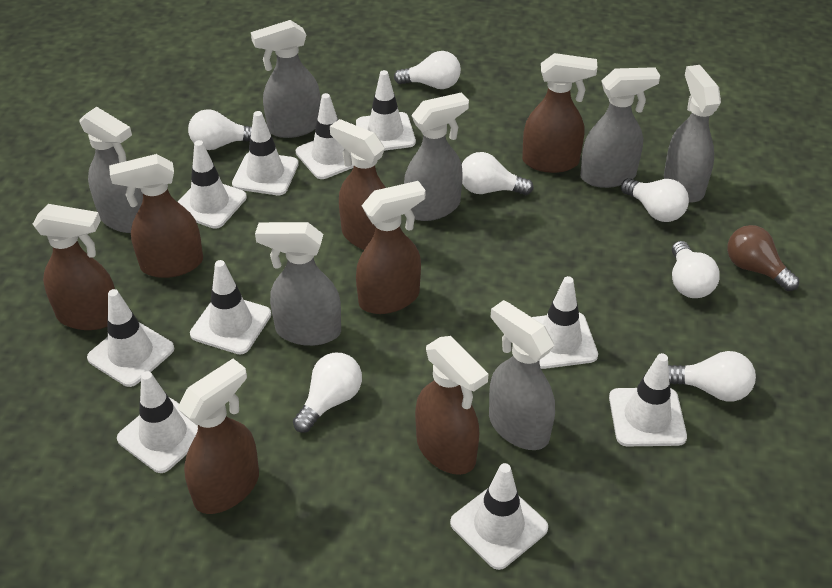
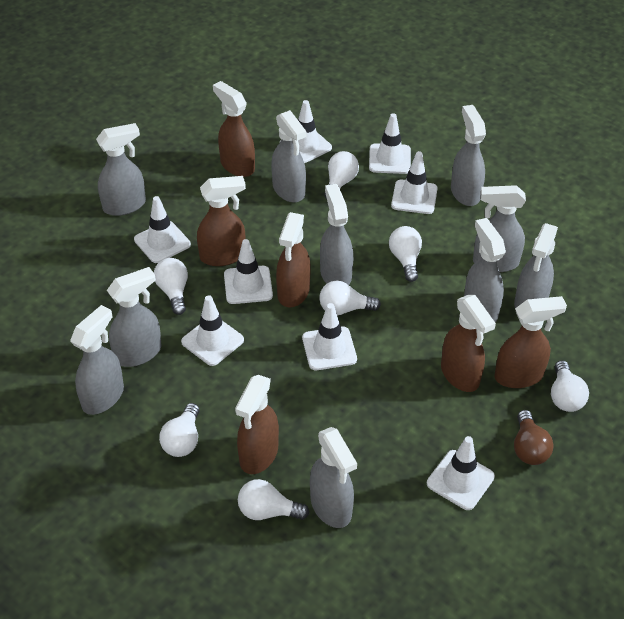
brown spray bottle: [33,204,115,330] [109,154,203,278] [177,359,259,514] [330,119,386,250] [356,181,425,314] [415,336,488,475] [522,53,597,173] = 7 -> [197,176,246,266] [213,81,255,177] [235,375,279,474] [276,212,311,308] [441,295,496,392] [494,296,567,388] = 6
grey spray bottle: [79,107,143,233] [251,20,321,138] [255,222,341,346] [404,92,469,221] [489,300,555,450] [580,67,660,188] [664,65,721,203] = 7 -> [70,305,124,415] [96,123,146,216] [107,267,161,367] [271,110,306,202] [310,427,357,528] [320,184,353,285] [451,105,486,206] [464,218,506,322] [473,185,526,272] [514,223,558,308] = 10
white traffic cone: [87,289,174,387] [117,371,198,473] [178,140,247,229] [190,260,271,354] [232,111,299,195] [296,93,354,179] [356,70,416,151] [450,463,548,570] [532,276,598,369] [609,353,687,446] = 10 -> [134,196,191,263] [181,295,244,366] [224,239,273,304] [280,100,332,163] [302,303,357,370] [369,113,411,174] [391,151,438,214] [427,436,495,510] = 8

